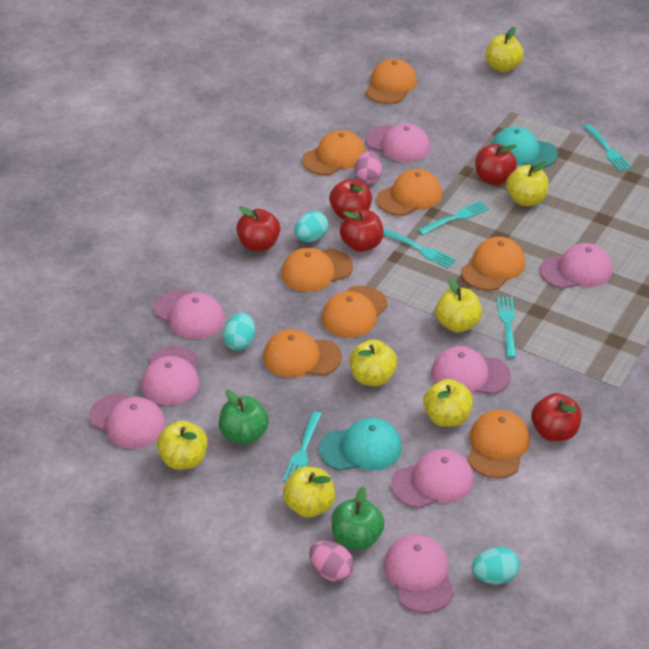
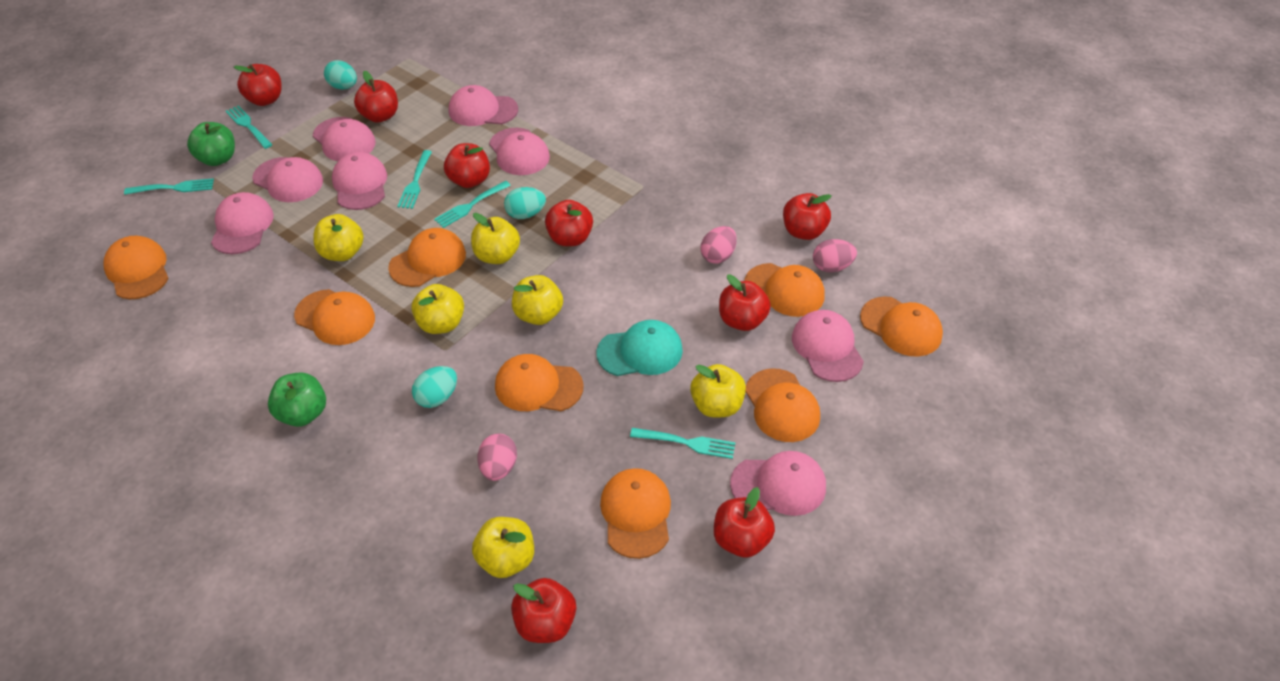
pink egg: [309,541,354,582] [354,151,382,184] = 2 -> [477,434,517,481] [700,226,737,264] [813,239,857,273] = 3
red apple: [236,206,280,251] [329,179,372,220] [340,209,384,252] [475,144,517,185] [531,393,581,441] = 5 -> [234,64,282,106] [354,71,398,123] [444,143,490,188] [511,578,576,643] [545,200,593,246] [714,487,775,558] [719,274,771,331] [783,193,832,240] = 8
turquoise cap: [319,418,402,471] [491,127,558,167] = 2 -> [596,320,683,376] = 1
yellow apple: [157,420,208,470] [283,467,335,518] [349,339,397,386] [423,379,473,427] [435,278,482,332] [485,27,524,72] [506,161,549,206] = 7 -> [313,214,364,261] [411,284,464,334] [471,213,520,264] [472,517,534,578] [512,275,563,325] [690,364,746,418] = 6

